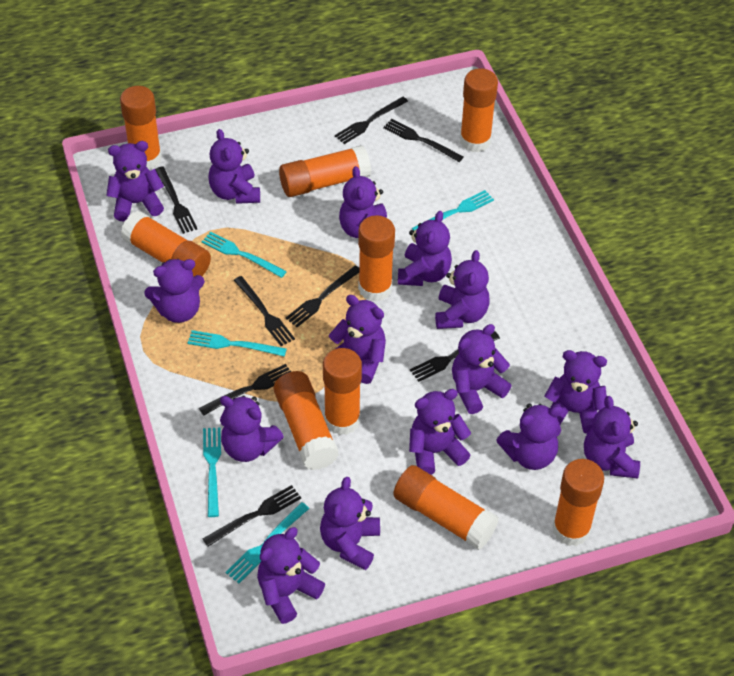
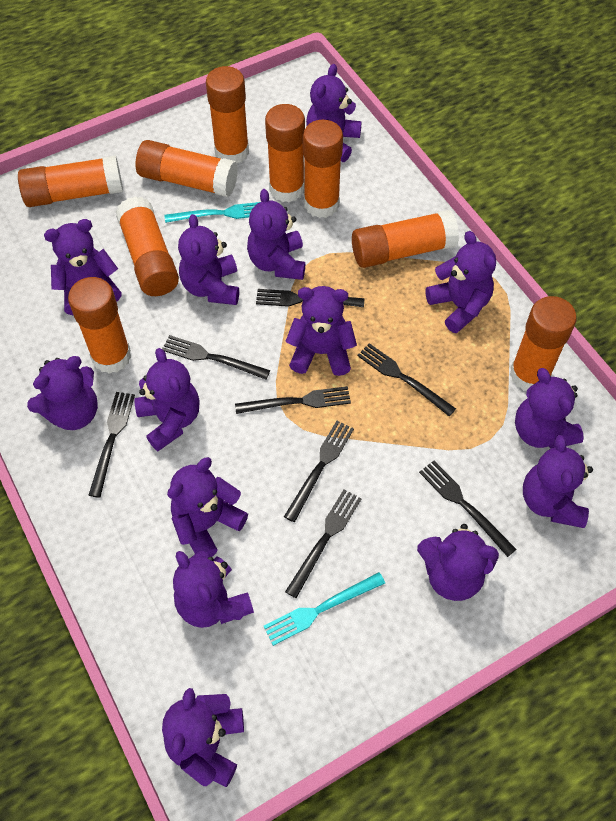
purple teddy bear: [106,141,164,221] [144,259,205,323] [208,129,260,204] [220,396,284,462] [257,527,325,624] [320,477,380,570] [329,295,386,384] [339,166,387,238] [398,211,452,286] [409,389,471,475] [435,250,490,329] [452,324,511,414] [496,404,563,470] [545,350,607,434] [584,396,640,479] = 15 -> [27,356,98,430] [44,219,122,315] [134,348,200,451] [162,688,244,787] [167,457,248,557] [173,551,254,628] [178,214,239,305] [247,189,305,280] [285,286,357,376] [306,64,362,162] [417,524,499,601] [425,231,496,333] [515,368,584,448] [523,435,593,528] = 14
turquoise fork: [187,330,287,356] [202,232,287,278] [203,427,221,517] [225,502,309,583] [412,190,494,231] = 5 -> [165,202,260,223] [263,572,385,646] = 2

